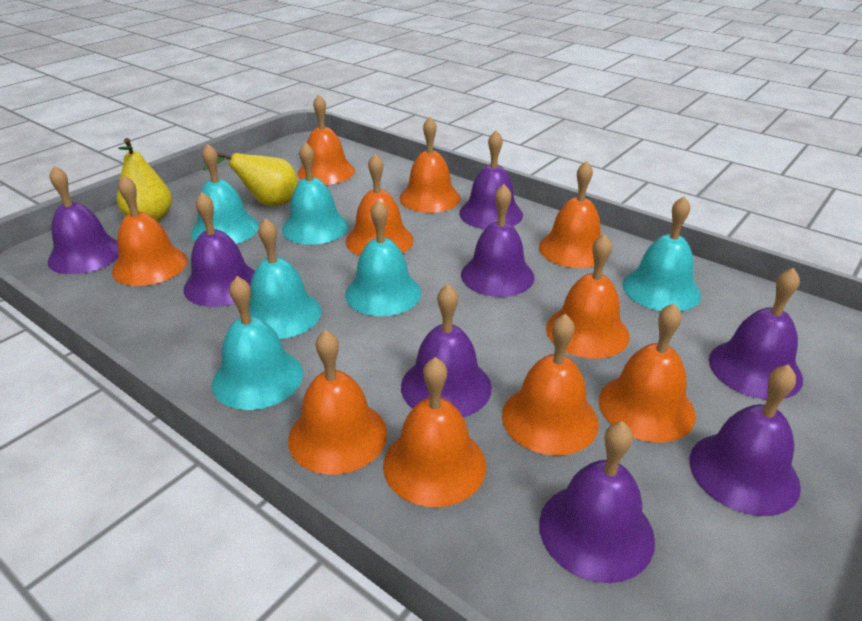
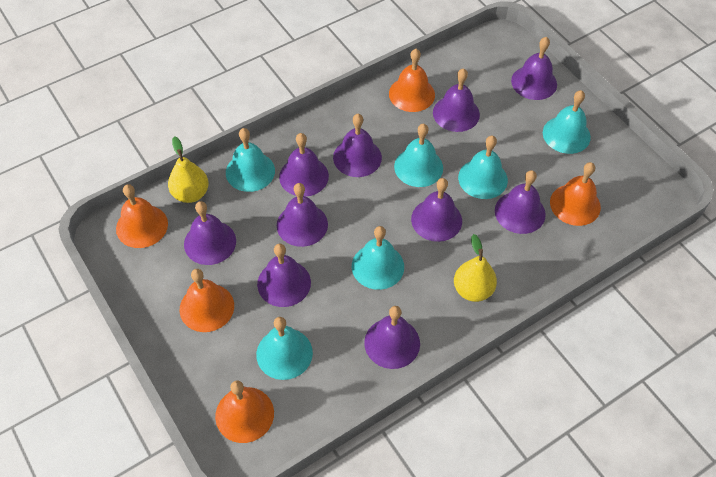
orange bell: [112,175,187,286] [288,330,387,475] [298,95,355,185] [346,153,414,256] [383,357,486,507] [399,117,461,213] [502,314,599,456] [539,161,601,268] [546,234,630,359] [599,303,696,442] = 10 -> [116,184,168,248] [180,269,234,332] [215,380,274,443] [389,49,435,112] [550,162,601,226] = 5
purple bell: [48,166,118,274] [183,192,255,307] [401,284,492,417] [459,131,523,229] [461,184,535,297] [539,421,655,583] [690,364,801,516] [709,268,803,400] = 8 -> [184,201,236,265] [257,243,311,307] [277,183,328,247] [279,133,329,197] [333,114,382,177] [364,306,420,369] [411,178,462,242] [433,68,480,132] [495,170,546,234] [511,37,557,100] = 10

